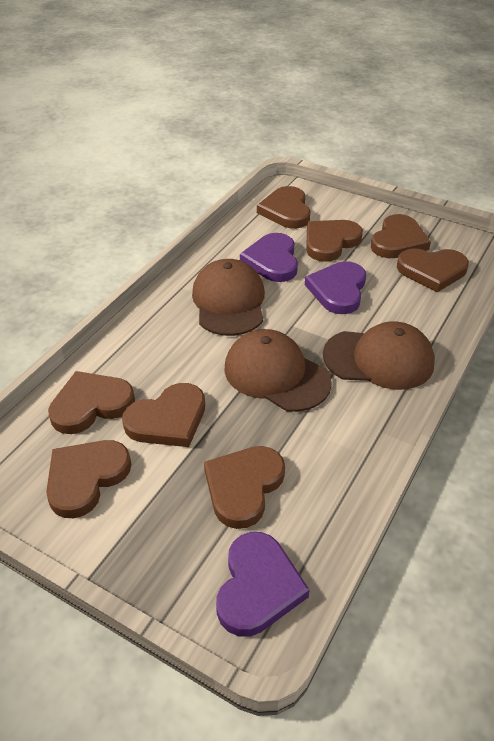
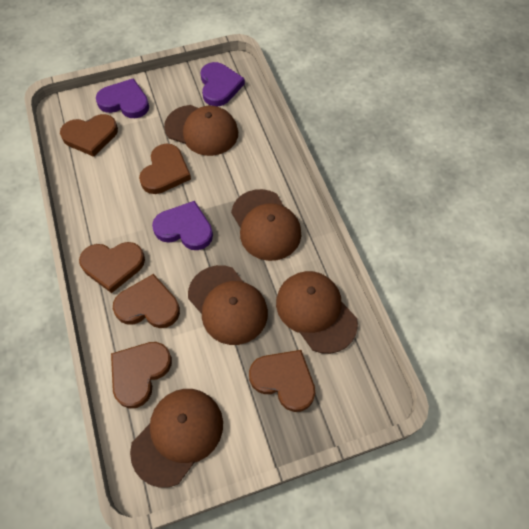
brown cap: [192,259,265,336] [224,329,332,412] [323,321,435,390] = 3 -> [130,389,223,487] [164,105,238,156] [188,265,268,345] [231,189,301,261] [276,271,358,354] = 5
brown heart: [46,440,131,518] [48,371,135,434] [122,383,205,447] [204,446,285,529] [257,186,311,229] [306,220,363,262] [371,214,431,258] [397,248,469,292] = 8 -> [60,114,118,157] [79,242,145,293] [111,342,172,408] [113,274,180,328] [139,144,191,194] [249,350,315,412] = 6

